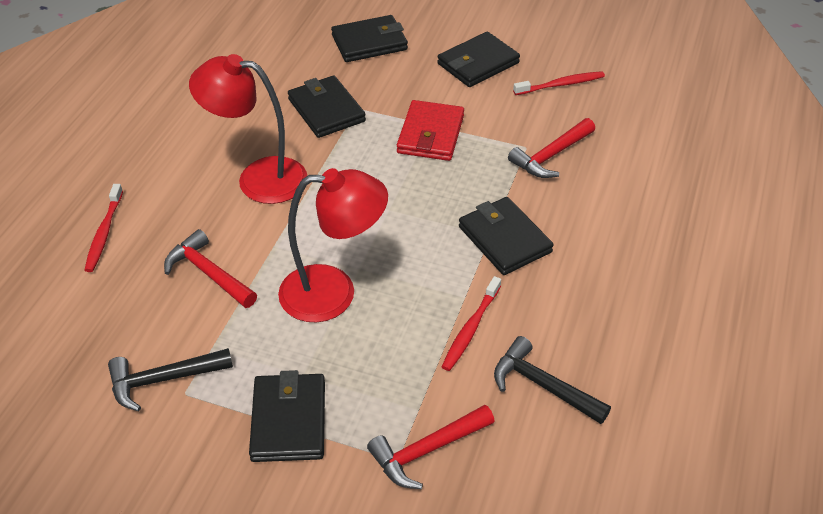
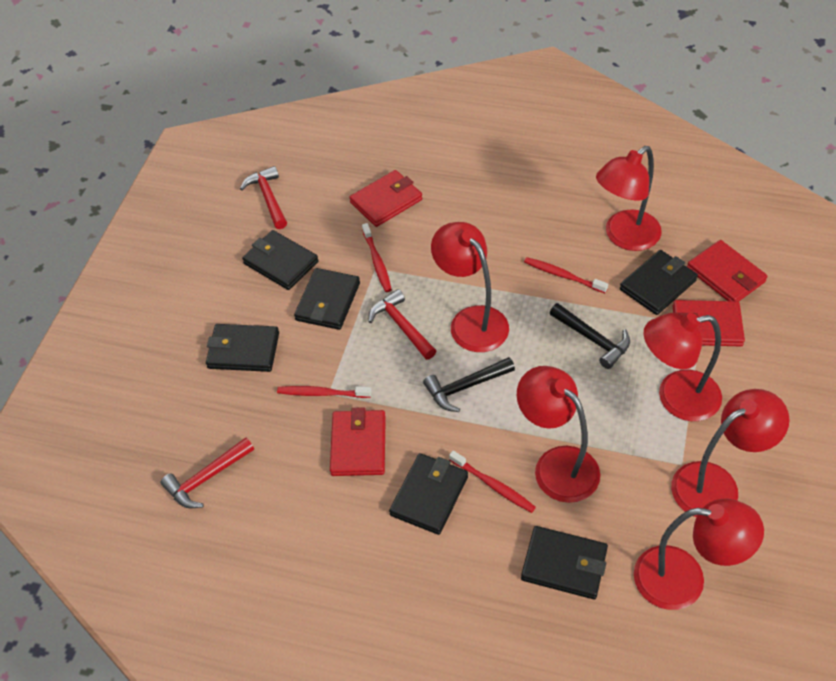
black wallet: [249,370,325,462] [288,75,366,138] [331,15,408,62] [437,32,520,87] [459,197,554,275] = 5 -> [206,324,279,372] [242,230,319,290] [294,268,360,330] [389,453,468,535] [521,526,608,599] [620,250,698,315] = 6
red lamp: [189,54,307,204] [278,168,388,322] = 2 -> [431,222,509,352] [517,366,600,503] [596,146,662,251] [634,499,764,610] [644,313,722,421] [671,389,790,517] = 6
red toothbrush: [85,184,123,272] [442,276,501,371] [513,71,605,95] = 3 -> [277,386,372,398] [362,223,392,292] [449,450,536,513] [524,257,608,293] = 4
red wallet: [397,100,464,161] = 1 -> [330,407,386,476] [349,170,422,227] [673,300,745,346] [687,240,768,302] = 4

